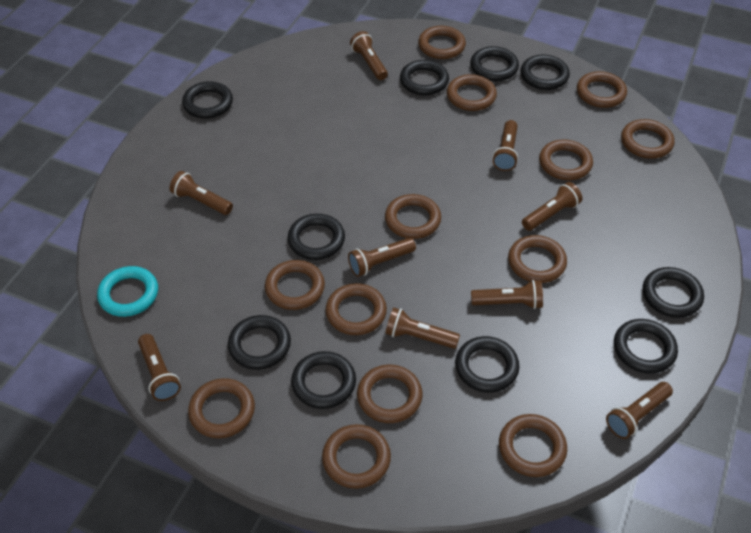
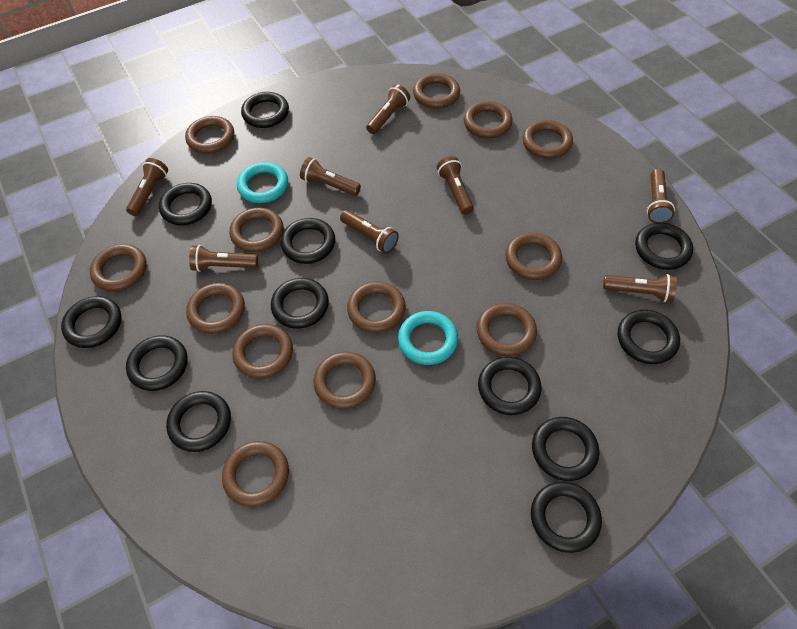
black ring: [182,81,233,119] [228,315,291,370] [288,214,345,260] [291,351,356,409] [400,60,449,95] [455,336,519,393] [470,46,519,81] [520,55,570,90] [614,319,678,374] [643,267,704,318] = 10 -> [61,296,122,348] [126,335,188,391] [159,183,212,225] [166,391,231,452] [241,92,289,128] [271,278,329,329] [281,218,335,264] [478,357,542,415] [531,482,602,553] [532,417,599,481] [618,310,680,364] [635,223,693,270] = 12
brown flashlight: [138,334,181,401] [170,171,233,215] [348,238,416,277] [350,31,388,80] [385,307,460,349] [471,280,543,309] [492,120,518,171] [522,182,582,231] [606,382,673,439] = 9 -> [126,158,168,216] [189,245,258,272] [300,157,361,196] [340,210,399,253] [366,84,410,134] [437,156,474,215] [603,274,677,302] [647,169,675,223] = 8
turquoise ring: [97,266,158,317] = 1 -> [237,162,288,203] [398,311,458,365] = 2

